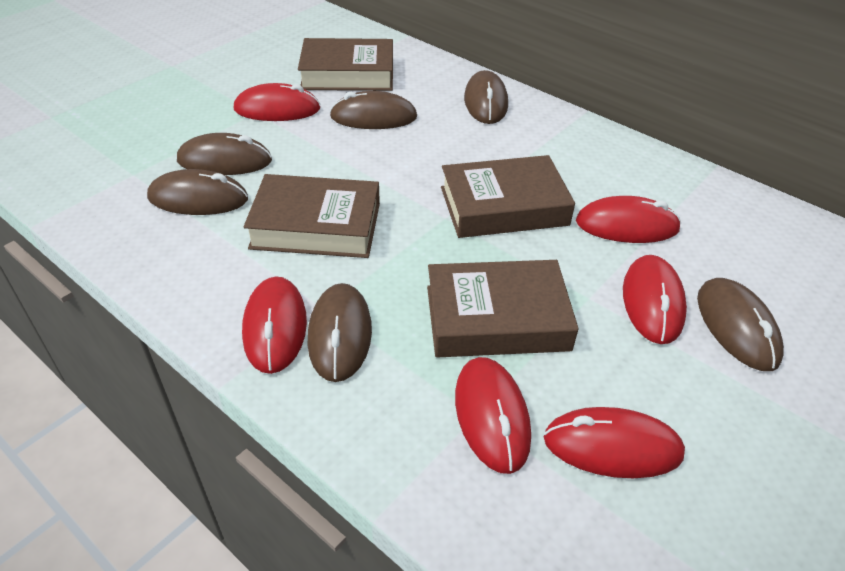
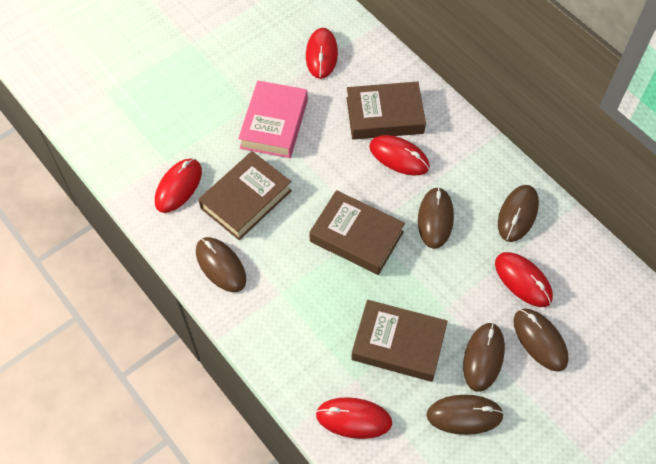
pink book: none = 0 -> [238,80,308,158] = 1
red mouse: [234,83,320,121] [242,276,307,374] [455,357,531,474] [544,407,685,478] [576,196,681,243] [623,255,687,344] = 6 -> [155,159,202,213] [306,28,338,79] [316,397,392,439] [369,135,430,175] [495,252,553,307] = 5

